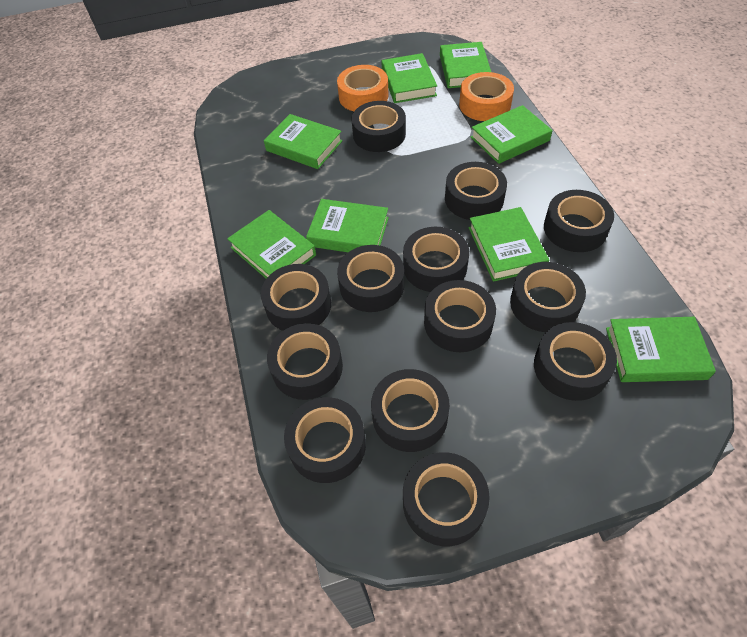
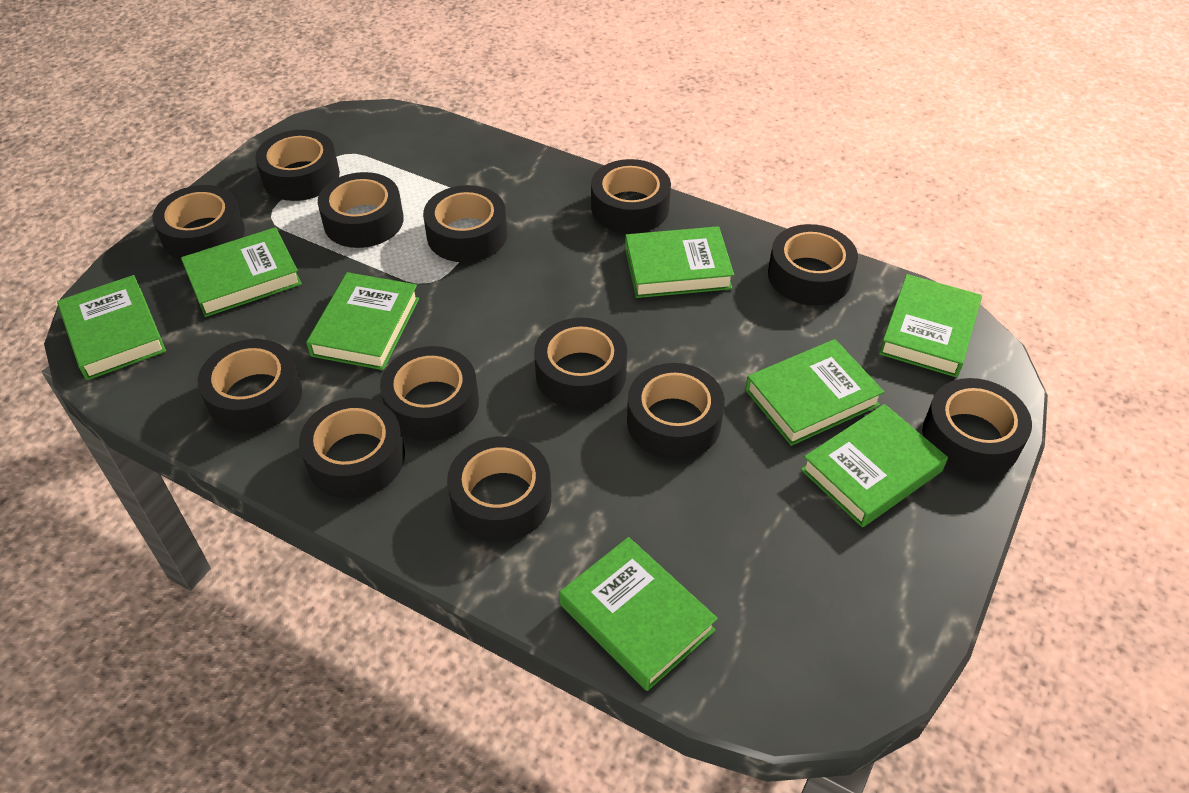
orange tape: [337,65,389,111] [459,72,514,121] = 2 -> none = 0

